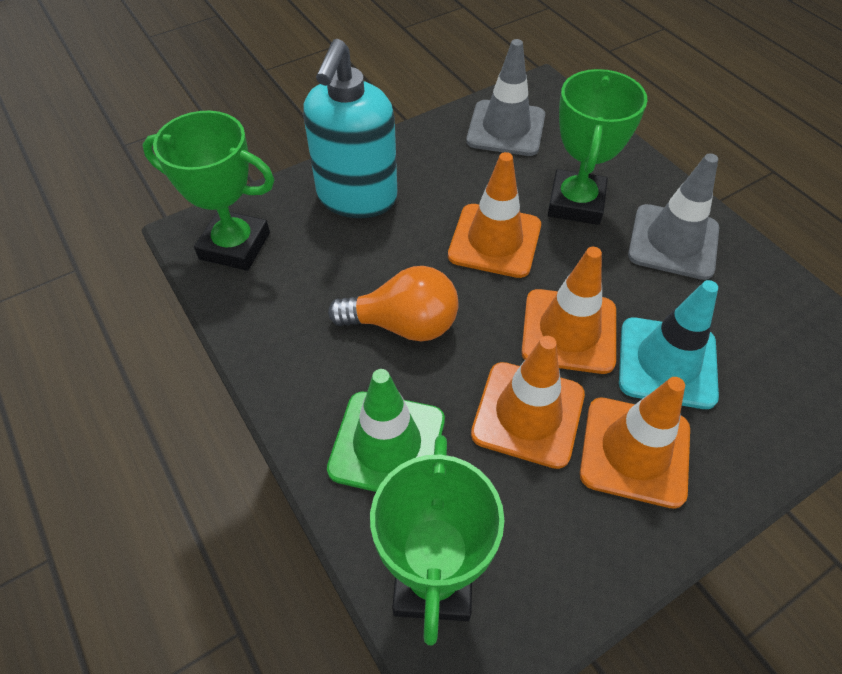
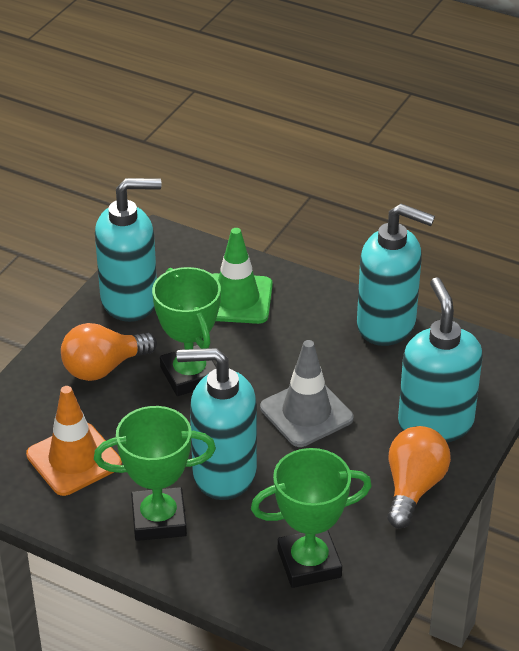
grey traffic cone: [466,39,545,156] [628,154,719,280] = 2 -> [260,340,354,447] = 1
orange light bulb: [328,266,459,341] = 1 -> [61,323,157,381] [387,426,451,528] = 2
orange traffic cone: [448,152,541,278] [471,336,585,469] [521,247,616,374] [580,377,690,509] = 4 -> [26,386,122,496] = 1
turquoise soap dispenser: [303,39,398,218] = 1 -> [95,178,161,322] [177,348,257,500] [357,204,435,346] [398,277,483,443] = 4
turquoise traffic cone: [619,280,719,409] = 1 -> none = 0

